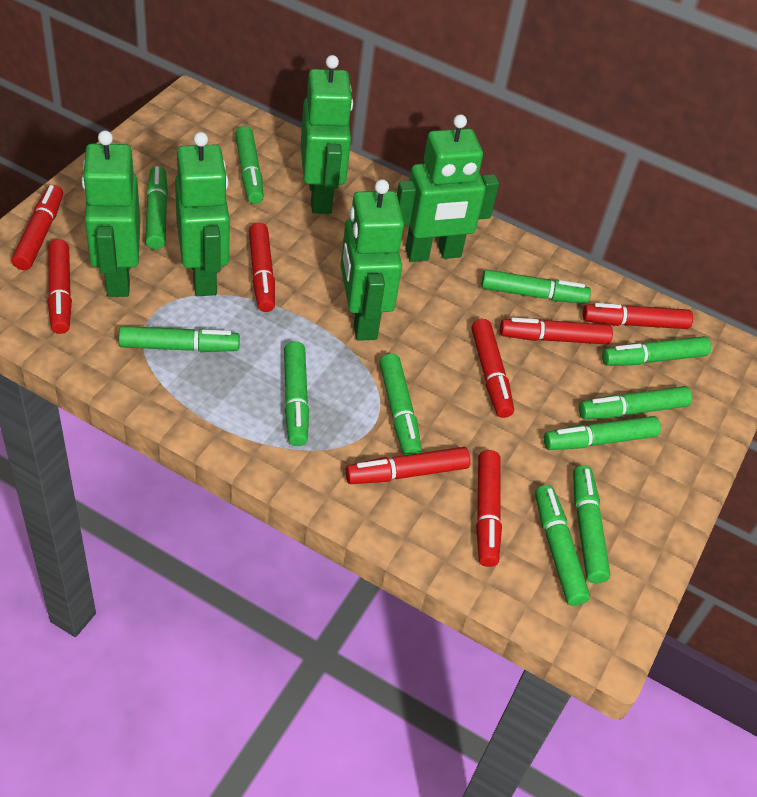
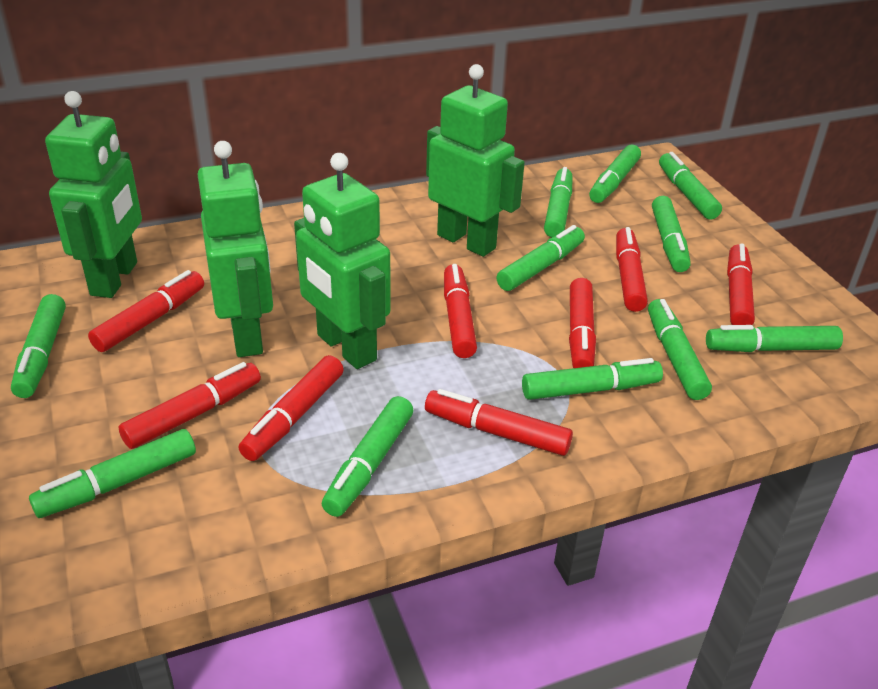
green robot: [81,130,140,297] [175,132,230,296] [301,55,353,214] [340,179,404,341] [397,114,499,262] = 5 -> [45,91,142,298] [198,141,273,357] [294,153,390,369] [426,64,525,257] = 4

